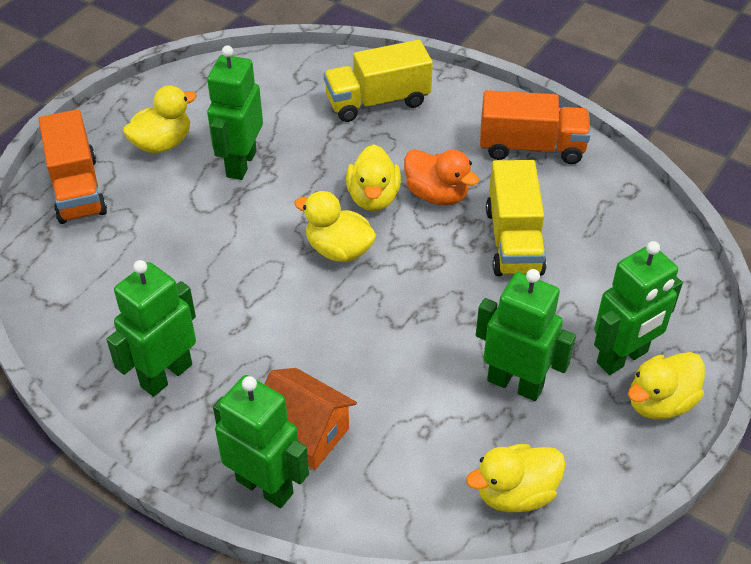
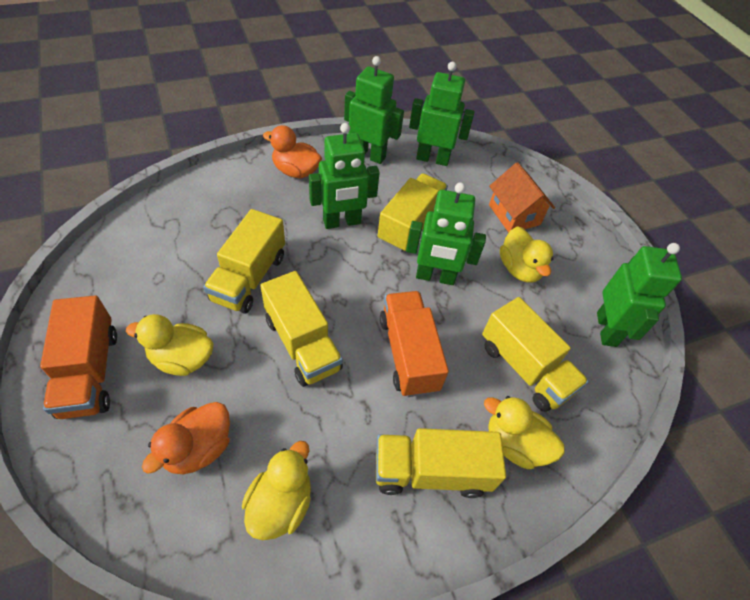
orange duck: [404,149,479,205] = 1 -> [142,402,230,475] [263,125,322,178] = 2
yellow duck: [123,85,197,153] [294,191,376,262] [346,144,401,211] [466,444,566,513] [628,352,705,419] = 5 -> [126,314,214,376] [242,441,311,540] [484,396,564,469] [500,226,553,283] = 4
yellow truck: [324,40,433,122] [486,160,546,276] = 2 -> [203,209,285,314] [260,271,343,387] [376,428,506,498] [378,173,448,252] [482,297,589,412] = 5

